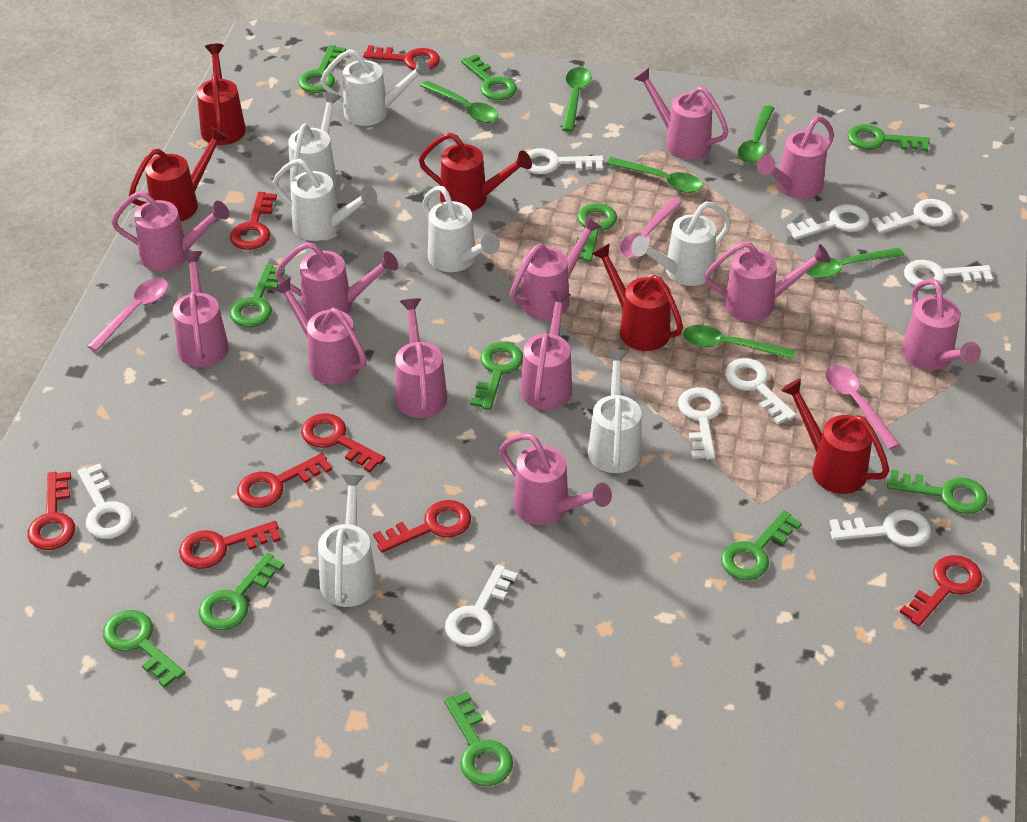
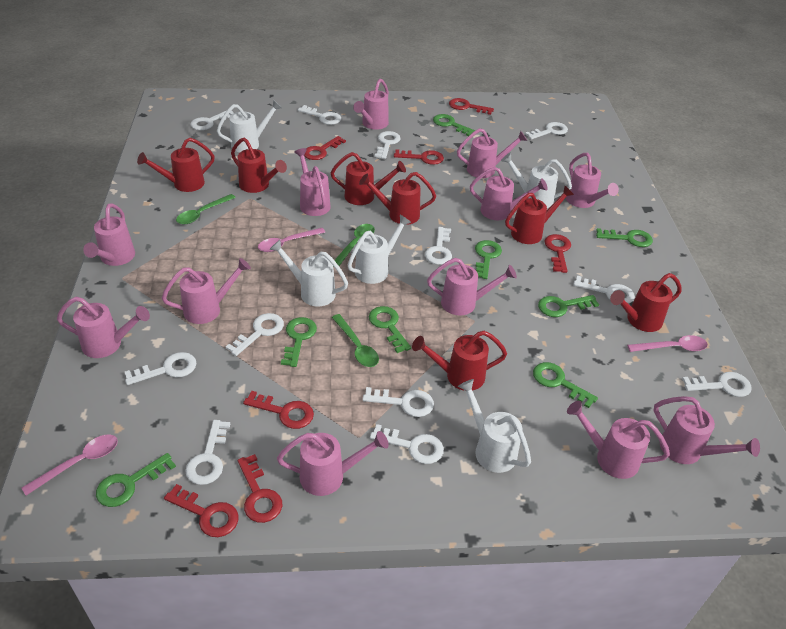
green key: [103,610,185,688] [199,553,284,630] [230,265,285,327] [298,45,346,93] [444,691,513,786] [461,54,517,100] [470,342,523,410] [576,203,617,262] [721,510,802,580] [847,124,930,152] [887,470,988,514] = 11 -> [96,453,176,507] [281,317,317,367] [369,306,411,353] [433,114,475,136] [475,240,502,279] [533,362,598,408] [538,295,599,317] [596,228,653,247] = 8
green spoon: [421,80,498,123] [562,67,591,132] [607,157,703,193] [683,325,795,360] [738,105,775,164] [806,248,904,278] = 6 -> [176,194,236,224] [332,314,379,367] [333,224,375,267] = 3
red key: [27,472,75,550] [179,521,281,569] [230,192,277,250] [237,453,332,508] [301,413,385,472] [363,45,440,70] [373,500,471,553] [900,555,982,626] = 8 -> [164,484,239,537] [238,454,282,523] [243,391,314,429] [304,136,346,160] [394,149,444,165] [449,98,494,115] [545,234,571,273] = 7
red watering can: [129,126,228,221] [197,44,246,145] [419,132,532,212] [592,243,683,351] [781,379,889,494] = 5 -> [137,138,215,192] [231,138,287,193] [331,152,406,205] [359,172,436,225] [412,331,507,391] [505,186,574,244] [610,273,682,332] = 7
white key: [78,463,133,539] [445,565,518,647] [526,148,604,174] [678,387,722,460] [725,358,796,424] [787,204,869,240] [829,509,931,547] [872,199,954,233] [904,260,993,289] = 9 -> [125,352,197,385] [185,420,230,485] [190,110,234,130] [226,313,284,356] [298,105,341,125] [363,387,434,417] [370,424,444,464] [375,131,401,159] [425,227,452,265] [525,122,568,139] [573,276,635,304] [682,372,752,397] = 12
white watering can: [272,159,377,241] [288,92,341,186] [318,474,377,607] [320,49,430,126] [423,186,500,272] [588,350,642,473] [631,201,731,286] = 7 -> [217,100,282,152] [269,240,348,307] [347,215,411,284] [458,379,531,473] [501,152,572,208] = 5

